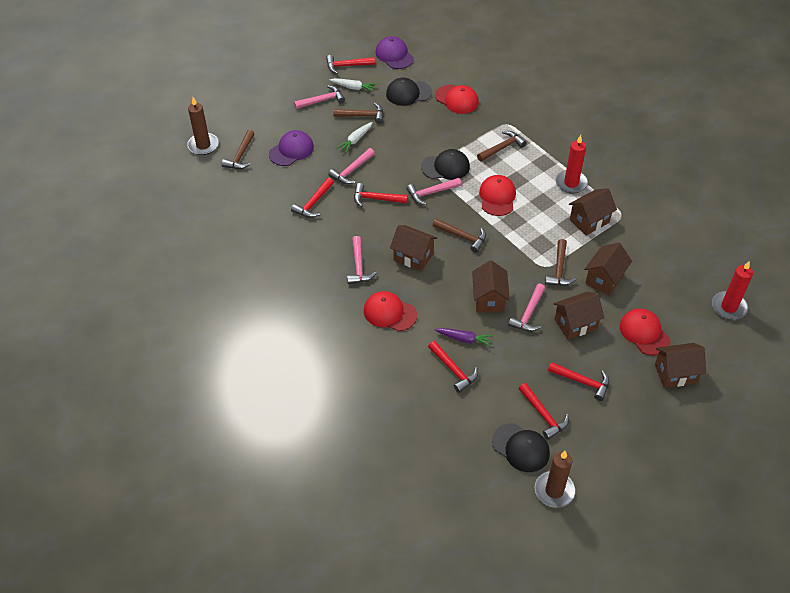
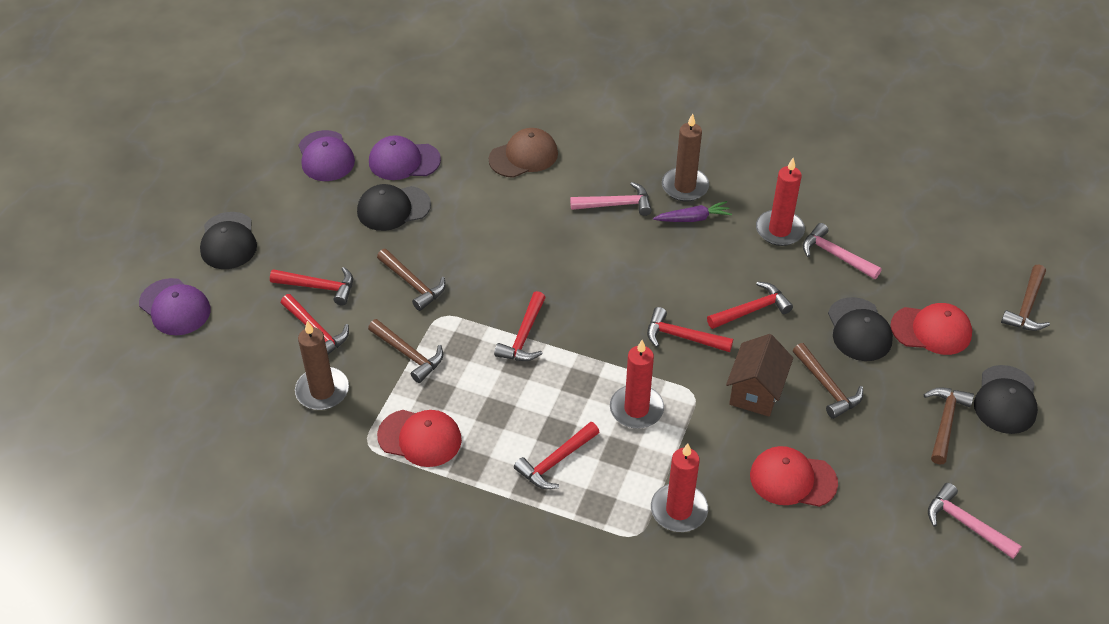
black cap: [386,78,432,106] [421,149,470,180] [492,423,550,472] = 3 -> [200,212,257,269] [357,184,431,231] [828,297,893,361] [974,365,1038,434] = 4
brown cap: none = 0 -> [489,128,558,178] = 1
brown house: [390,225,437,272] [472,260,510,313] [554,292,604,340] [569,188,617,235] [584,243,632,295] [655,343,706,388] = 6 -> [726,334,793,417] = 1
pink hammer: [294,85,345,109] [328,148,375,184] [347,236,377,284] [406,178,461,205] [508,284,545,332] = 5 -> [570,182,652,216] [803,223,882,279] [928,483,1022,559] = 3
purple cap: [269,130,314,166] [375,36,414,69] = 2 -> [139,278,210,335] [298,130,355,181] [369,135,441,180] = 3
red candle: [556,135,588,194] [712,261,753,320] = 2 -> [610,340,664,429] [651,443,708,532] [756,158,805,246] = 3
red cap: [364,291,417,331] [435,85,479,114] [479,175,516,216] [620,308,670,356] = 4 -> [377,410,462,467] [750,446,838,507] [890,303,972,355] = 3
white carrot: [329,78,377,92] [337,122,373,153] = 2 -> none = 0

